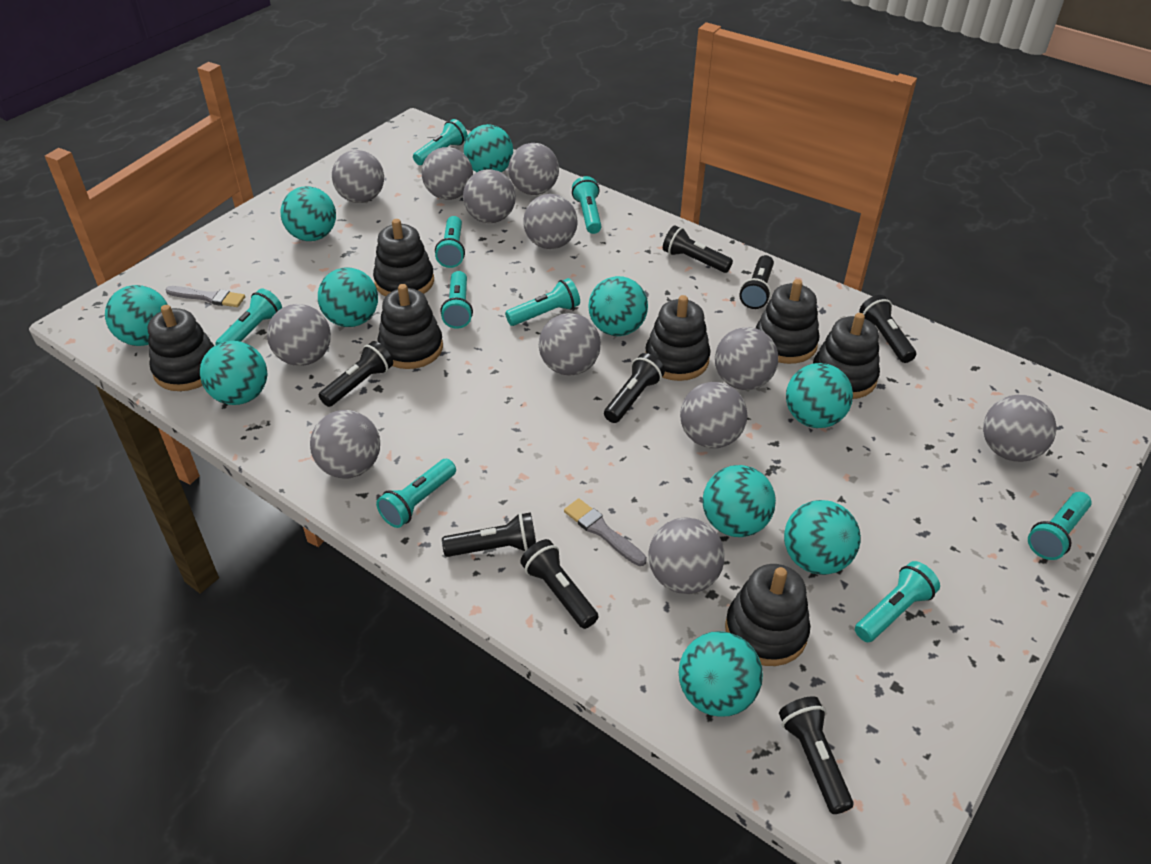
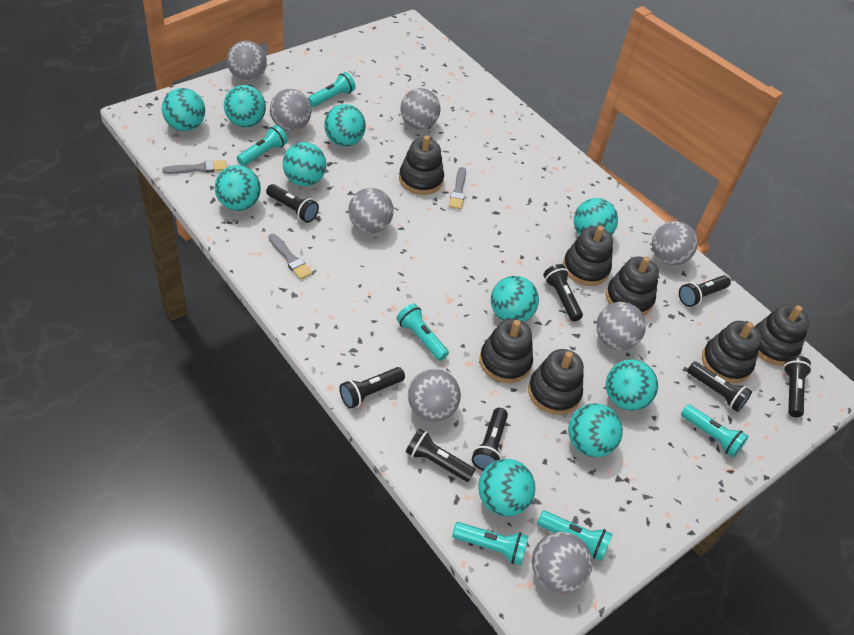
grey ball: [267,304,331,366] [310,410,380,478] [332,150,384,203] [422,147,473,200] [463,169,516,223] [508,143,559,195] [523,194,578,249] [539,313,601,375] [649,518,724,594] [680,382,747,448] [715,327,778,390] [983,395,1056,462] = 12 -> [227,41,267,82] [270,89,311,131] [348,188,394,233] [400,88,440,129] [408,369,461,422] [532,532,592,593] [596,302,646,350] [652,221,698,265] = 8
grey brush: [165,286,245,307] [564,498,647,566] = 2 -> [162,160,227,174] [269,234,312,280] [449,167,466,210] = 3
turquoise flashlight: [215,288,282,345] [376,459,456,528] [413,119,468,165] [435,216,465,268] [441,271,473,329] [505,278,580,326] [572,176,601,234] [855,561,940,642] [1028,492,1092,560] = 9 -> [237,125,288,166] [308,72,355,107] [396,303,449,361] [452,522,528,565] [537,511,613,561] [681,404,748,458] = 6

